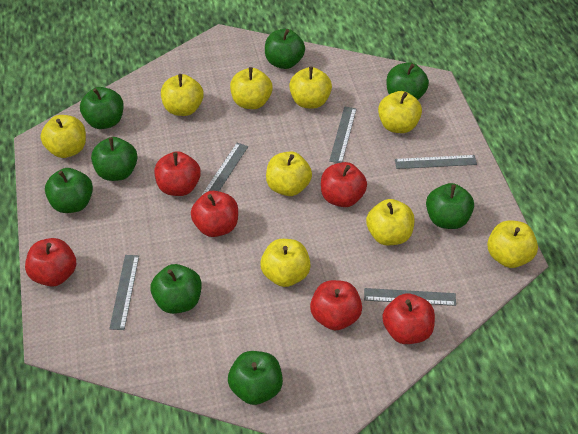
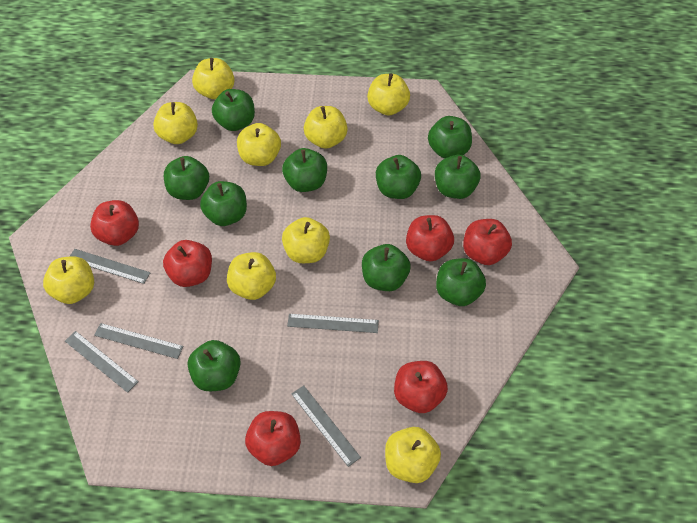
green apple: [45,168,93,213] [80,87,124,129] [91,137,138,181] [150,264,202,314] [228,351,283,405] [265,29,305,69] [387,62,429,100] [426,183,474,229] = 8 -> [164,156,209,200] [188,340,241,391] [200,181,247,226] [212,89,255,131] [282,148,327,192] [362,244,411,291] [376,155,421,199] [428,116,472,159] [435,154,480,199] [436,258,486,306] = 10

